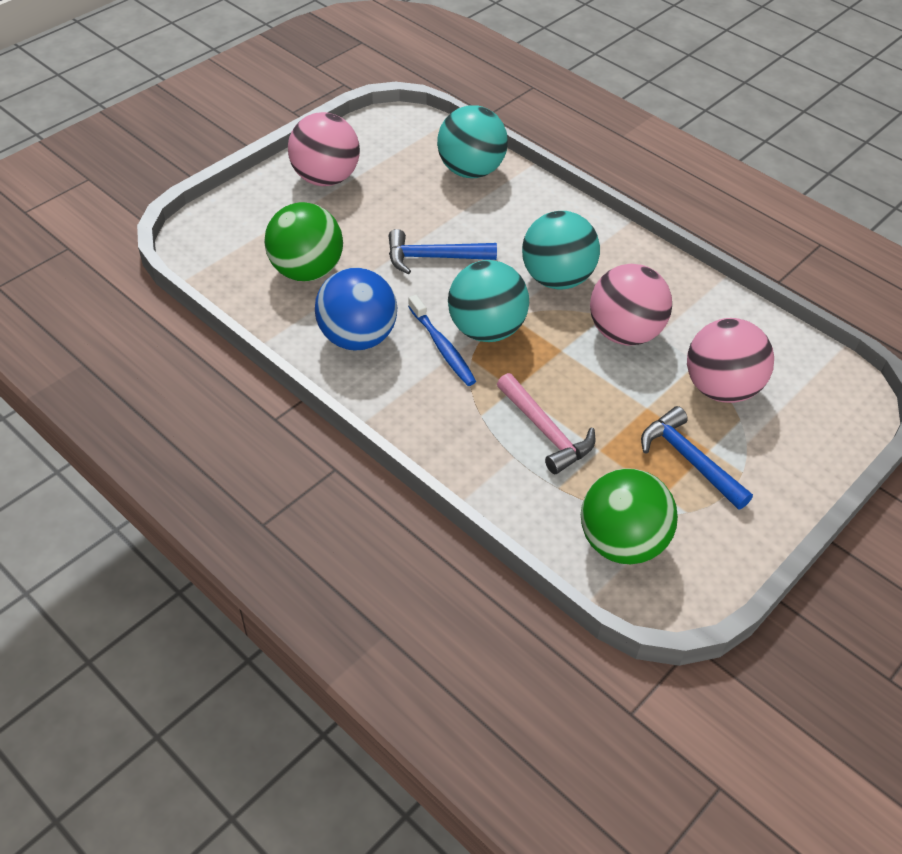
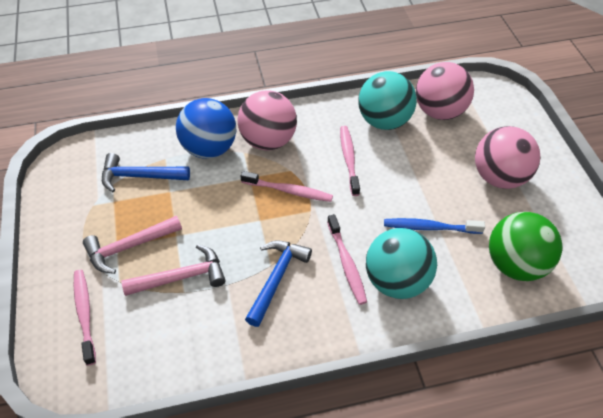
green ball: [264,202,343,281] [581,468,678,564] = 2 -> [489,212,562,281] = 1
pink hammer: [497,373,595,474] = 1 -> [83,216,182,274] [122,244,226,296] = 2
pink toothbrush: none = 0 -> [74,270,96,366] [240,171,333,202] [327,214,367,305] [340,126,360,196] = 4
turquoise ball: [437,105,508,178] [448,260,529,342] [522,211,600,290] = 3 -> [358,71,417,130] [366,228,437,299] = 2

